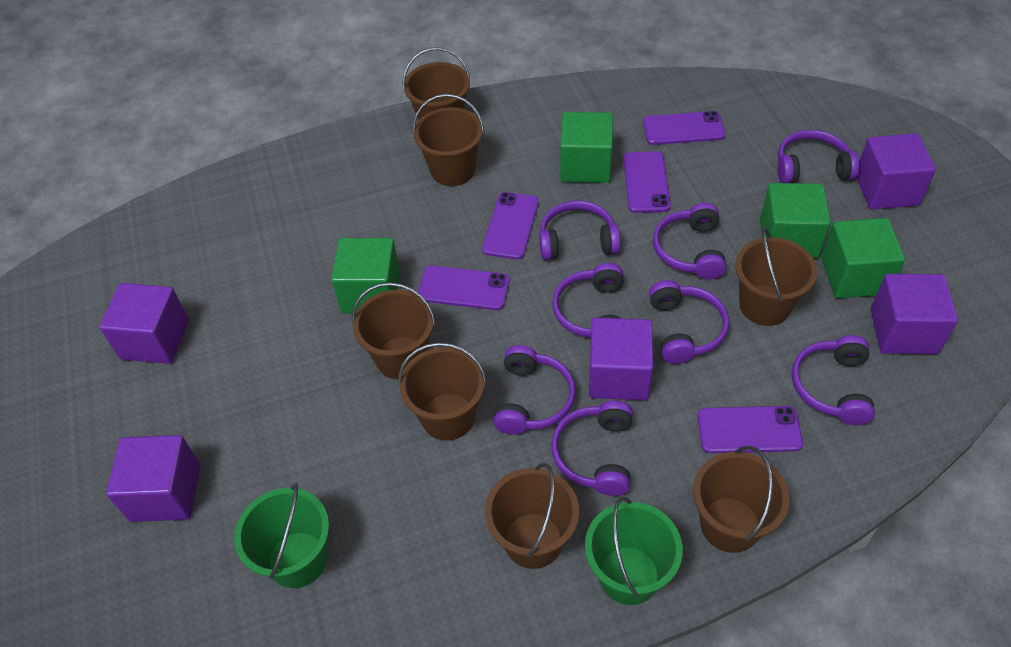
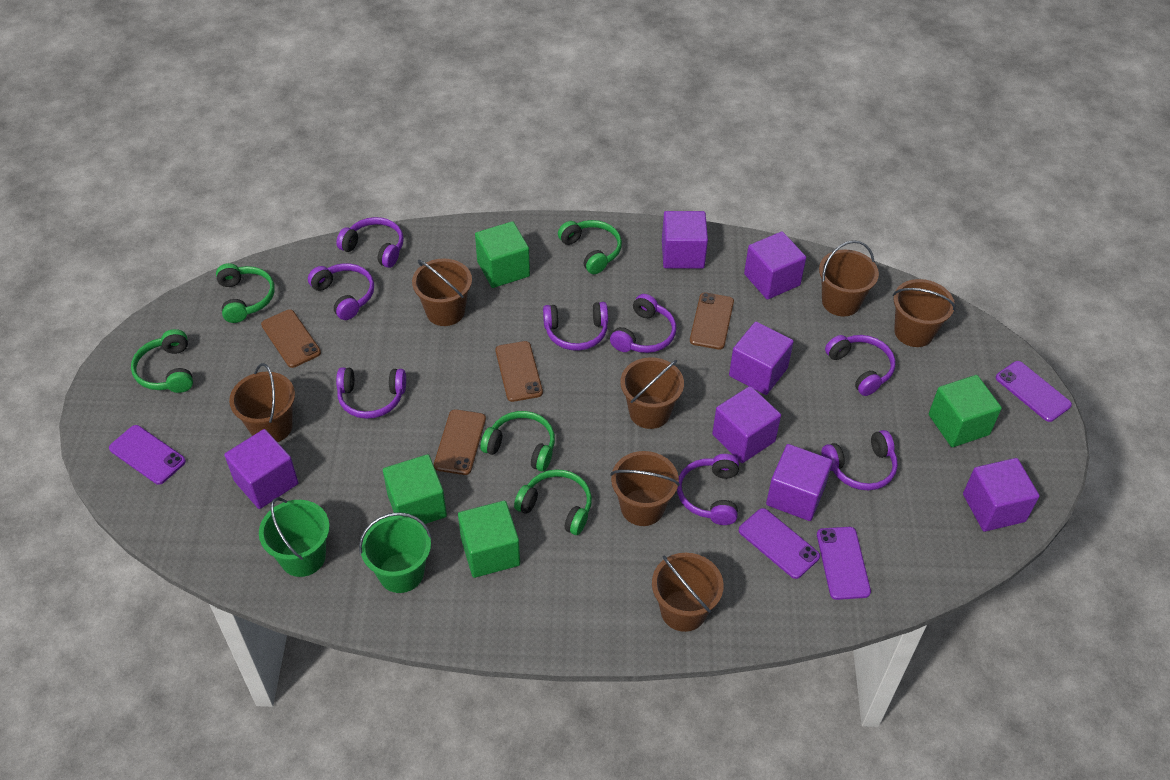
brown phone: none = 0 -> [261,309,321,368] [434,409,486,475] [495,341,543,402] [690,292,734,350] = 4
green headphones: none = 0 -> [131,329,193,393] [216,263,275,323] [480,411,555,471] [514,469,592,535] [558,220,622,274] = 5
purple cube: [99,283,189,364] [106,435,200,522] [589,318,653,400] [857,133,936,210] [871,274,958,354] = 5 -> [224,429,298,509] [662,211,708,269] [712,386,781,463] [729,321,794,395] [744,231,806,300] [766,444,832,521] [963,458,1039,532] = 7
purple phone: [418,266,509,310] [482,192,539,259] [623,151,671,213] [643,111,725,145] [697,406,803,453] = 5 -> [109,425,186,485] [739,508,820,579] [817,527,871,600] [996,361,1072,422] = 4

